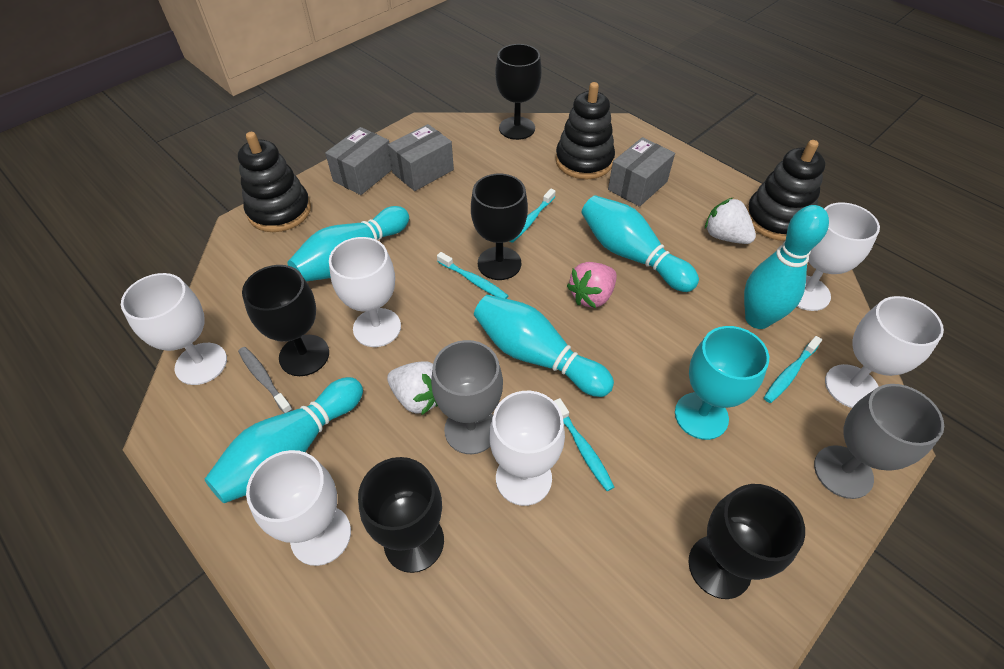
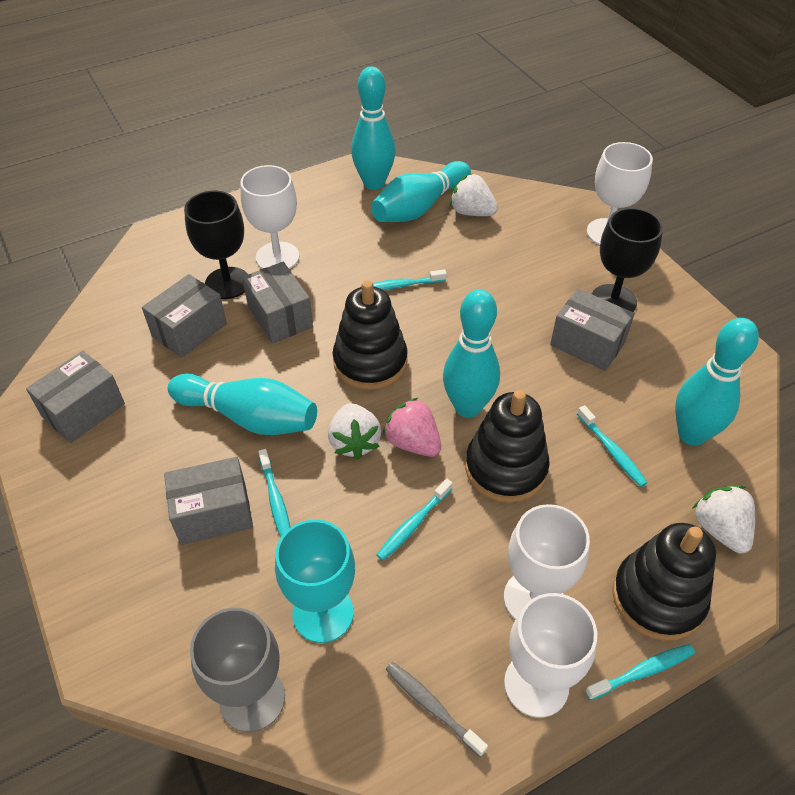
black goblet: [242,265,329,376] [358,457,444,573] [471,174,528,280] [495,44,542,140] [688,484,805,599] = 5 -> [184,191,248,299] [592,208,663,312] = 2
grey box: [325,127,392,195] [388,124,454,191] [608,137,675,207] = 3 -> [26,351,125,443] [142,274,227,358] [164,457,253,545] [242,262,313,344] [550,289,635,371] = 5
grey goblet: [431,340,503,454] [814,384,944,499] = 2 -> [190,608,285,732] = 1
turquoise toothbrush: [437,252,509,299] [510,189,556,243] [554,398,614,491] [764,336,822,403] = 4 -> [258,449,290,537] [361,269,447,290] [377,479,453,561] [577,405,648,487] [585,644,695,700] = 5
white goblet: [121,273,227,385] [246,450,351,566] [329,237,401,347] [489,391,565,506] [797,202,880,311] [825,296,944,408] = 6 -> [240,165,299,269] [504,504,590,619] [504,593,597,718] [587,142,653,245] = 4
white strawberry: [387,361,438,416] [705,197,756,244] = 2 -> [328,403,381,460] [450,173,498,216] [692,486,755,554] = 3

